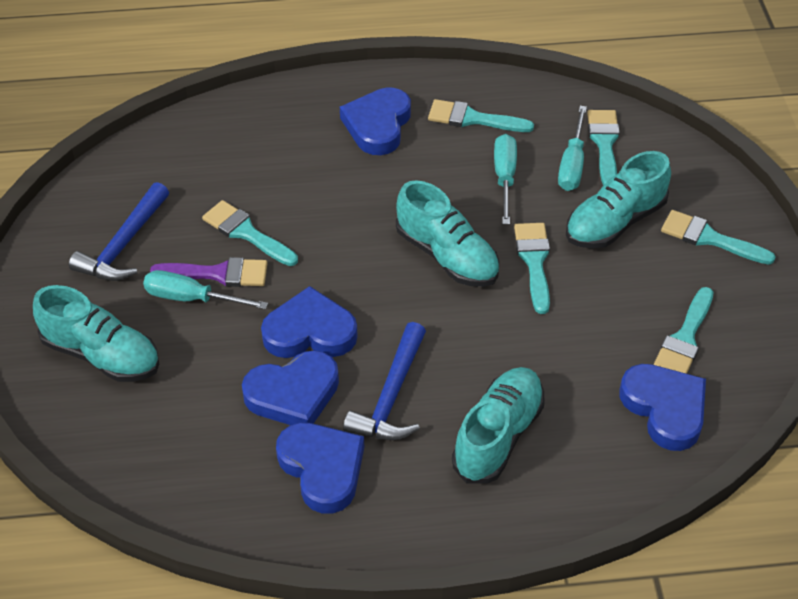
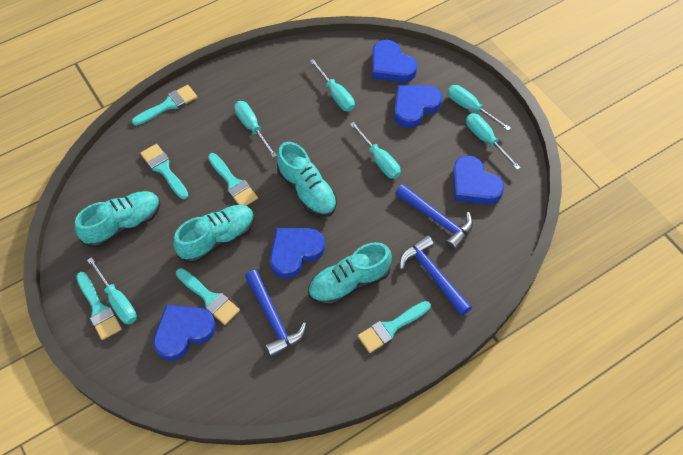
blue hammer: [69,182,169,281] [343,322,426,440] = 2 -> [245,270,307,357] [395,184,473,251] [400,235,472,316] = 3
purple brush: [150,257,268,287] = 1 -> none = 0
turquoise screwdriver: [143,270,268,309] [494,134,517,225] [558,106,587,191] = 3 -> [87,257,137,325] [234,101,277,158] [310,59,355,111] [350,122,401,179] [447,85,511,131] [466,113,521,170] = 6

